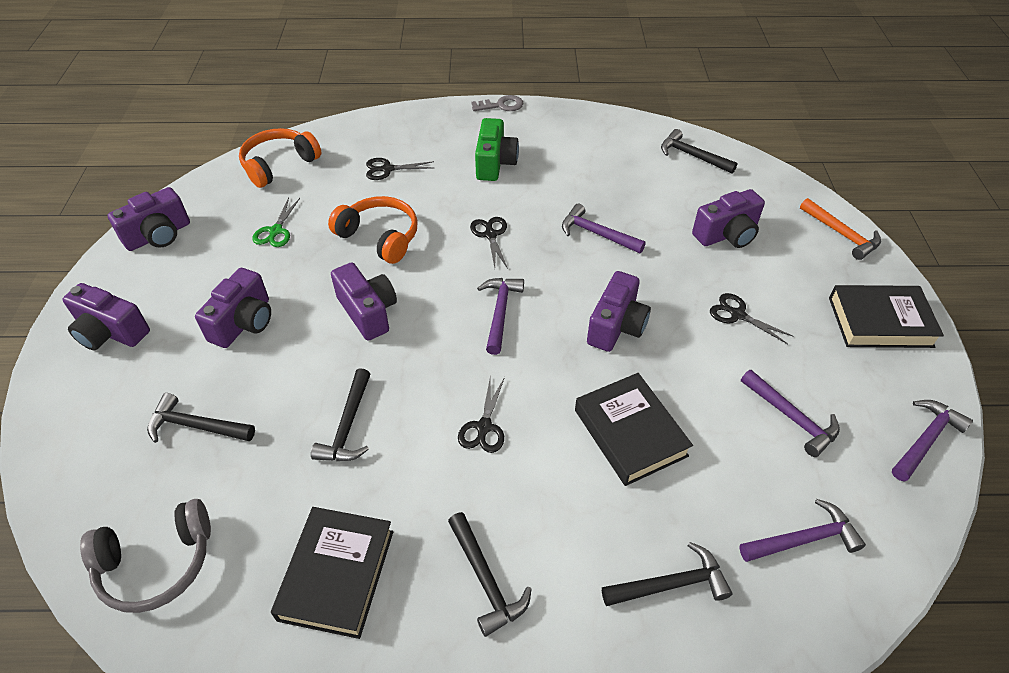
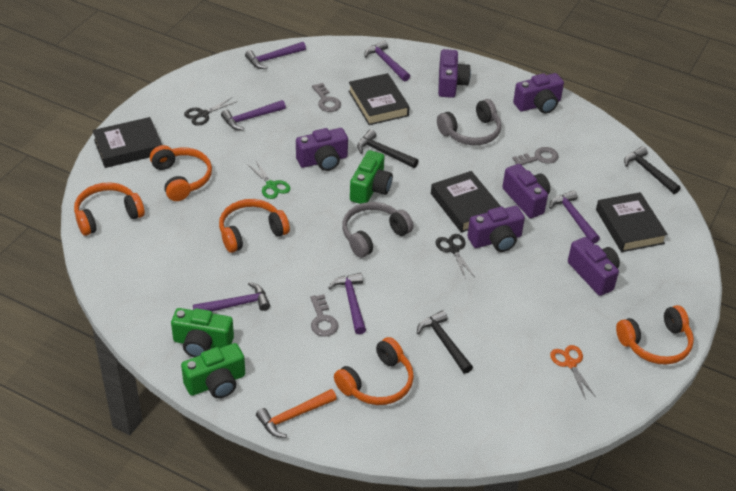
black book: [271,507,393,639] [575,373,693,486] [829,285,944,348] = 3 -> [92,117,162,168] [348,73,410,125] [431,171,501,233] [596,192,668,252] = 4
black hammer: [147,393,255,443] [311,368,370,461] [448,512,532,637] [602,542,732,606] [661,129,737,174] = 5 -> [357,130,418,168] [417,310,473,374] [624,146,681,194] = 3
black scissors: [366,158,434,180] [458,377,505,453] [470,217,508,269] [710,293,794,344] = 4 -> [184,98,237,126] [436,234,475,277] = 2
green camera: [475,118,519,181] = 1 -> [171,308,234,357] [181,343,245,398] [350,150,393,204] = 3
grey headphones: [80,499,211,613] = 1 -> [342,202,413,258] [437,99,501,145] = 2
grey key: [471,95,523,111] = 1 -> [310,294,338,337] [312,83,341,112] [512,147,558,165] = 3
orange headphones: [239,128,321,188] [328,196,418,264] = 2 -> [74,182,145,236] [150,145,212,201] [219,199,290,253] [334,337,414,405] [616,305,694,365] = 5
orange scissors: none = 0 -> [550,345,596,399] = 1
purple hammer: [477,278,524,355] [562,204,646,253] [740,499,866,562] [741,370,840,457] [892,400,973,482] = 5 -> [193,282,270,312] [221,100,286,130] [245,42,306,69] [328,273,366,334] [364,40,410,81] [549,190,600,243] = 6

